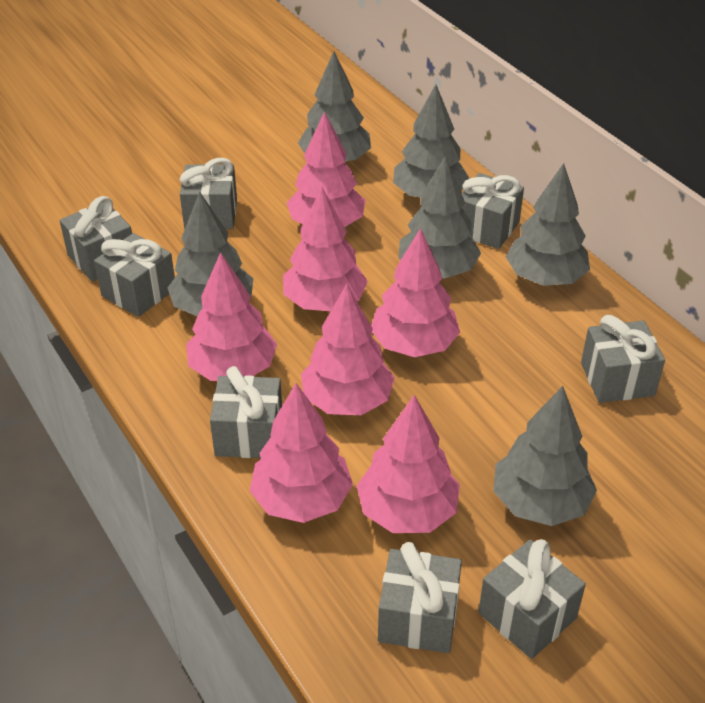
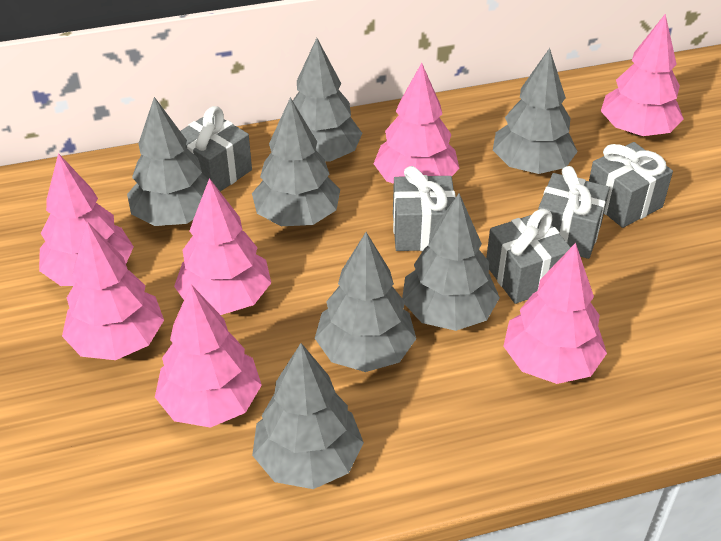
grey gift: [60,196,132,281] [94,233,175,317] [180,158,237,229] [210,366,282,458] [378,542,462,653] [462,173,524,249] [478,539,586,659] [581,315,665,403] = 8 -> [180,106,252,191] [393,166,456,251] [486,209,571,304] [538,166,610,259] [589,142,673,228] = 5
grey tree: [167,192,253,316] [298,51,371,161] [393,84,470,198] [398,155,481,278] [493,386,597,526] [506,163,590,286] = 6 -> [127,97,208,226] [252,97,340,226] [252,343,364,489] [293,38,362,162] [315,232,416,372] [402,193,500,331] [493,48,578,174] = 7

